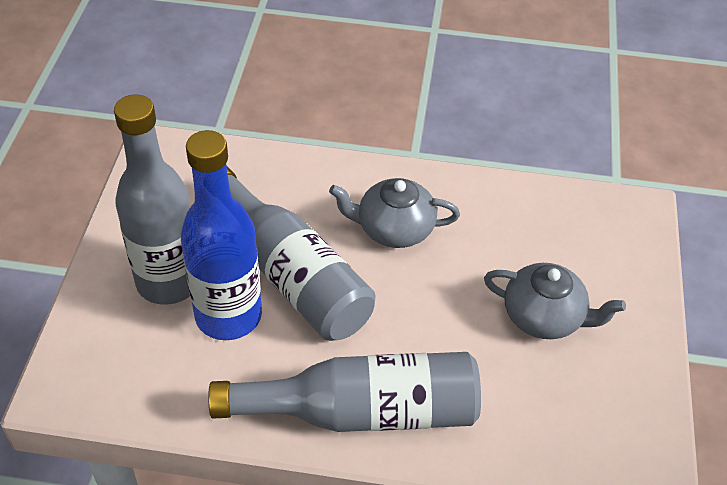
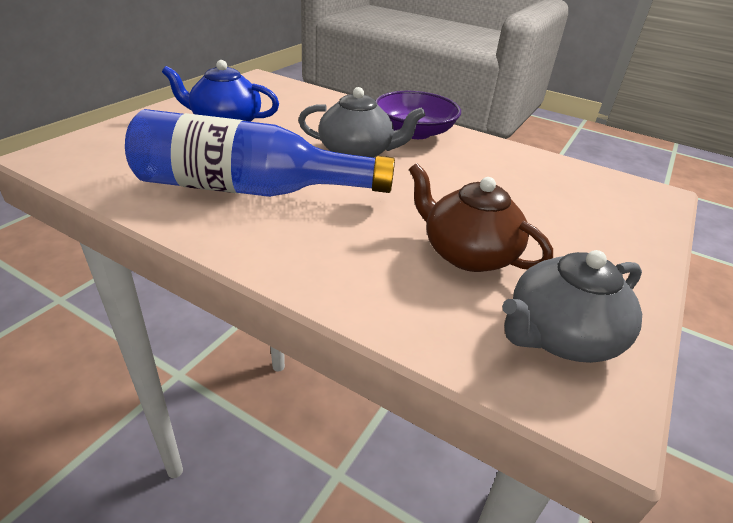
blue teapot: none = 0 -> [162,60,279,122] = 1
brown teapot: none = 0 -> [409,163,553,272] = 1
grey bottle: [114,95,190,305] [208,352,481,432] [227,166,375,341] = 3 -> none = 0
purple bowl: none = 0 -> [376,91,461,139] = 1

